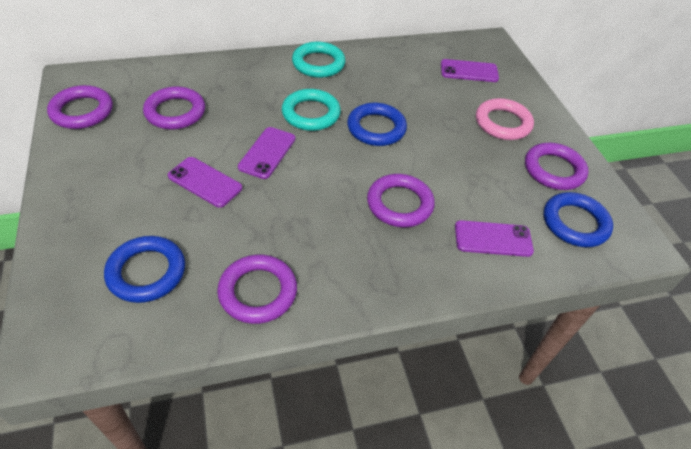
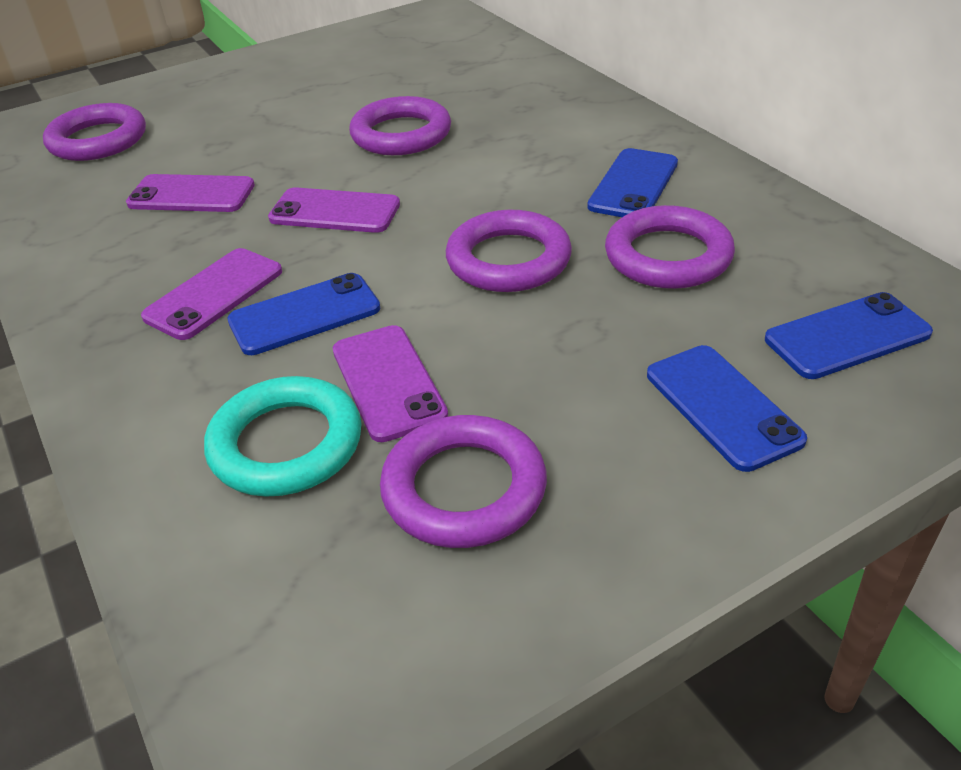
blue phone: none = 0 -> [227,273,380,355] [587,148,678,217] [647,345,807,472] [765,292,933,379] = 4
blue ring: [104,236,185,303] [347,103,407,146] [544,192,613,247] = 3 -> none = 0
pink ring: [476,98,534,140] = 1 -> none = 0
turquoise ring: [282,89,341,131] [292,42,346,78] = 2 -> [204,376,362,497] = 1

